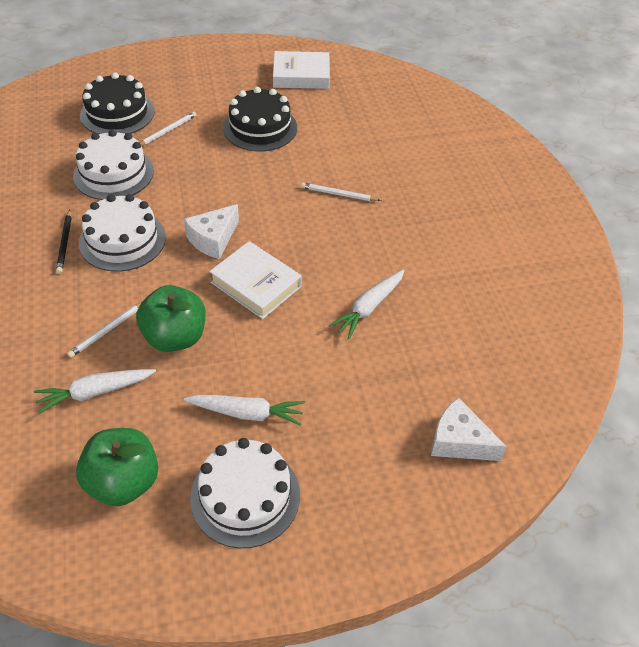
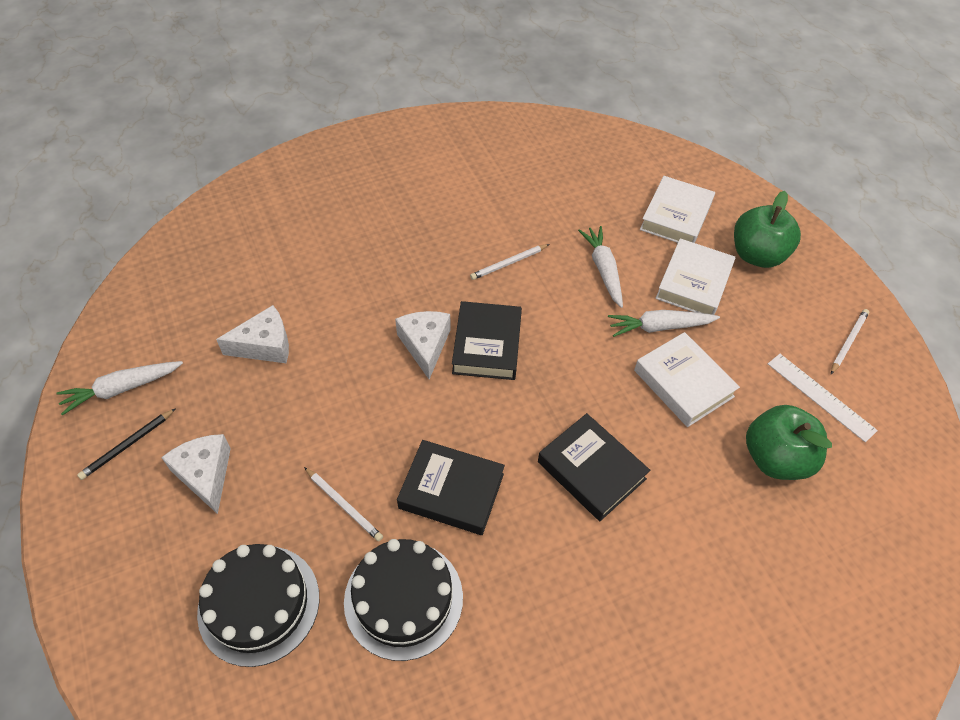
black book: none = 0 -> [397,440,505,535] [452,301,522,380] [538,413,650,521] = 3
white book: [209,241,302,319] [273,51,330,89] = 2 -> [634,332,740,427] [640,176,715,243] [655,238,735,315] = 3
white cake: [73,130,154,200] [79,194,166,272] [190,438,300,548] = 3 -> none = 0
white cheese: [184,204,239,259] [431,397,507,461] = 2 -> [161,434,231,514] [216,305,289,363] [395,311,451,379] = 3
white ruler: none = 0 -> [768,354,878,442] = 1

